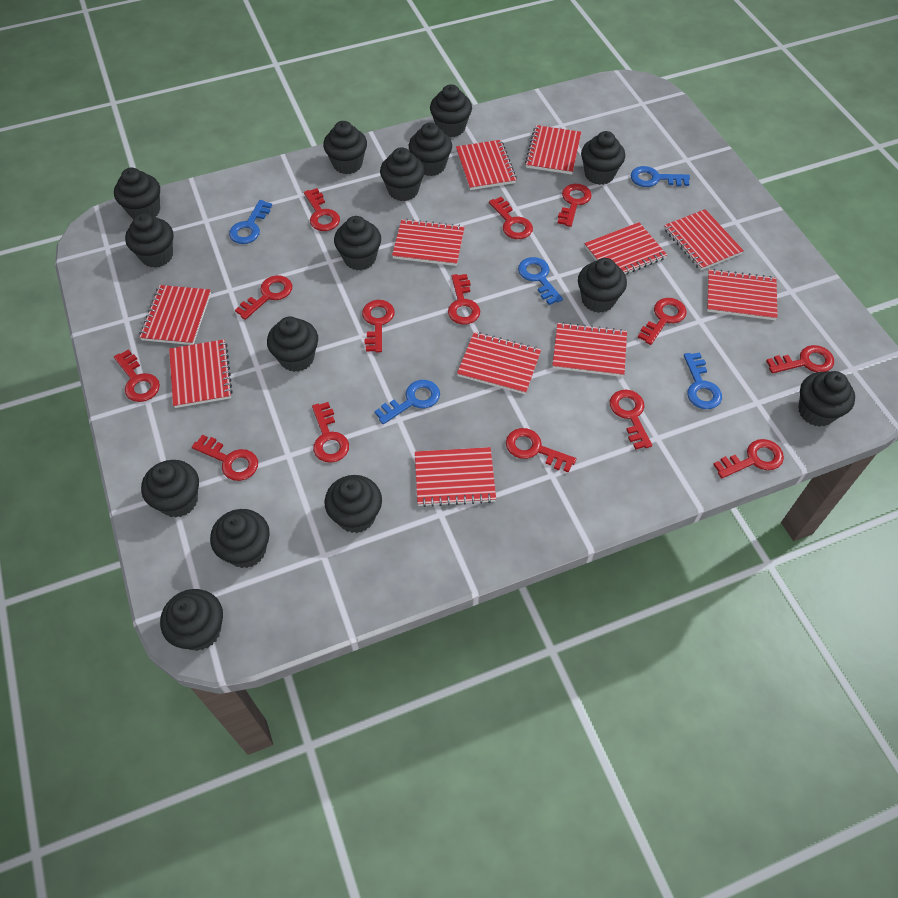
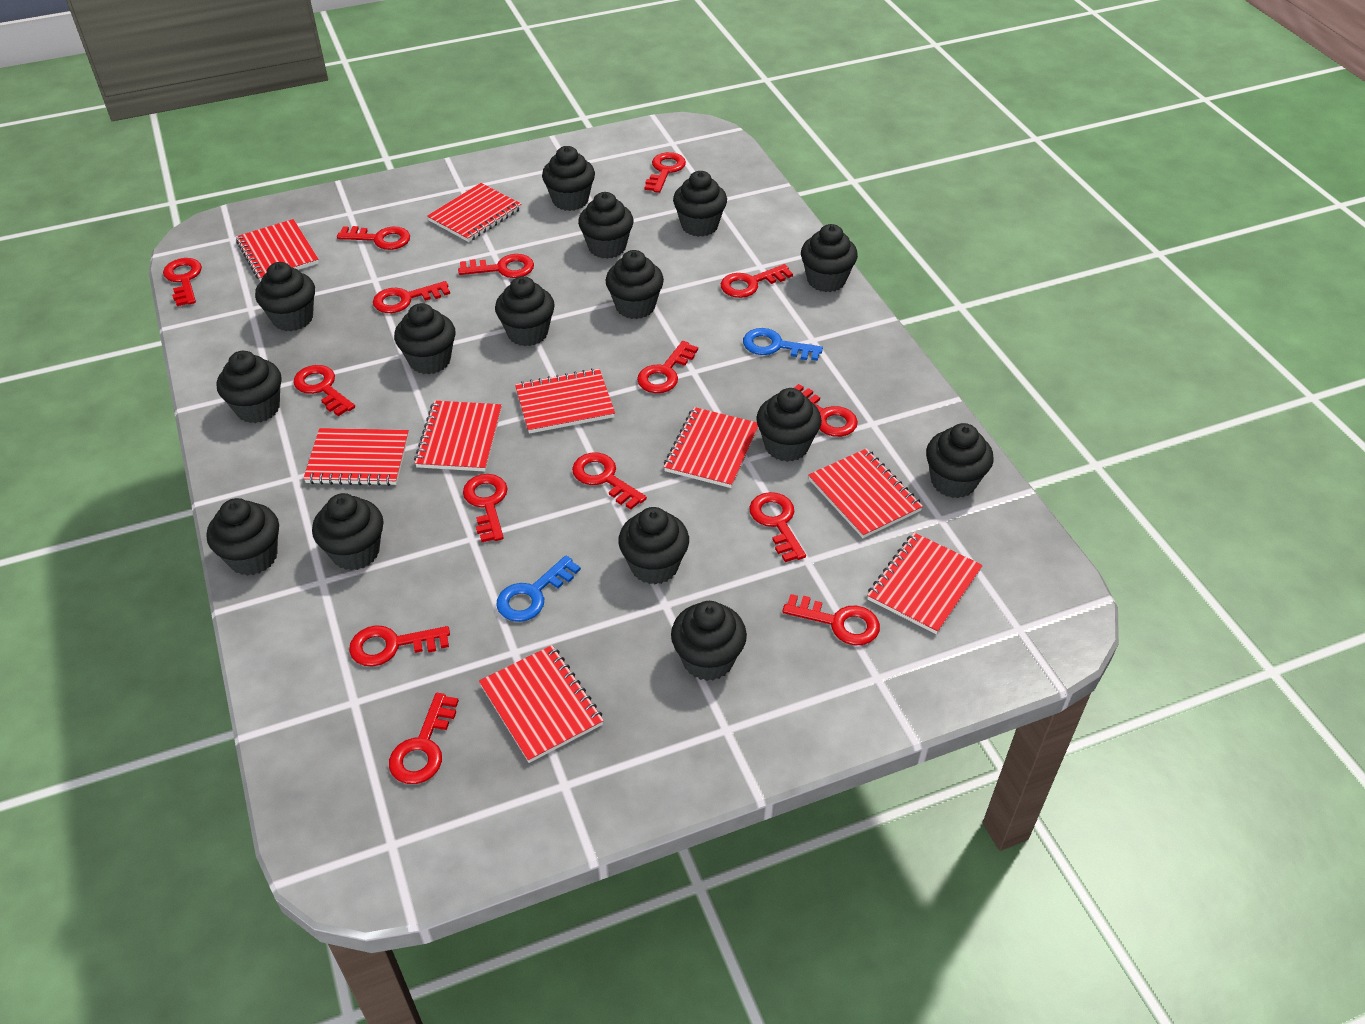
blue key: [229,200,272,244] [374,380,440,424] [518,257,563,305] [631,166,690,187] [684,352,722,409] = 5 -> [496,555,581,622] [743,328,823,361] = 2
red key: [114,349,160,402] [192,435,258,481] [235,275,292,320] [304,188,340,231] [312,402,349,463] [362,300,394,352] [448,274,480,324] [489,197,533,239] [506,428,576,473] [558,184,592,227] [610,390,652,450] [638,298,687,345] [713,439,784,478] [766,345,834,373] = 14 -> [163,258,202,306] [294,365,355,416] [337,226,410,250] [349,625,450,667] [373,281,450,313] [389,693,459,784] [458,254,534,278] [463,474,508,542] [572,453,647,509] [637,341,698,393] [645,152,686,193] [721,264,793,298] [749,492,806,562] [782,594,880,645] [794,384,858,437] = 15
red notebook: [139,285,211,345] [169,339,233,408] [392,219,465,266] [415,447,496,507] [456,140,517,190] [457,332,541,394] [525,125,581,174] [552,322,627,377] [584,222,667,274] [664,209,744,270] [707,269,778,320] = 11 -> [236,219,319,281] [303,428,409,486] [414,401,502,472] [427,183,522,242] [479,645,604,763] [515,368,615,434] [664,407,759,488] [808,448,923,538] [867,533,983,634] = 9

